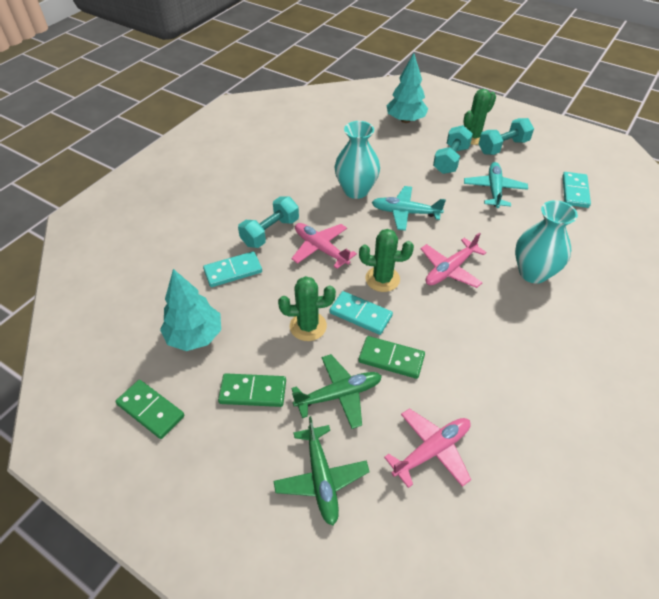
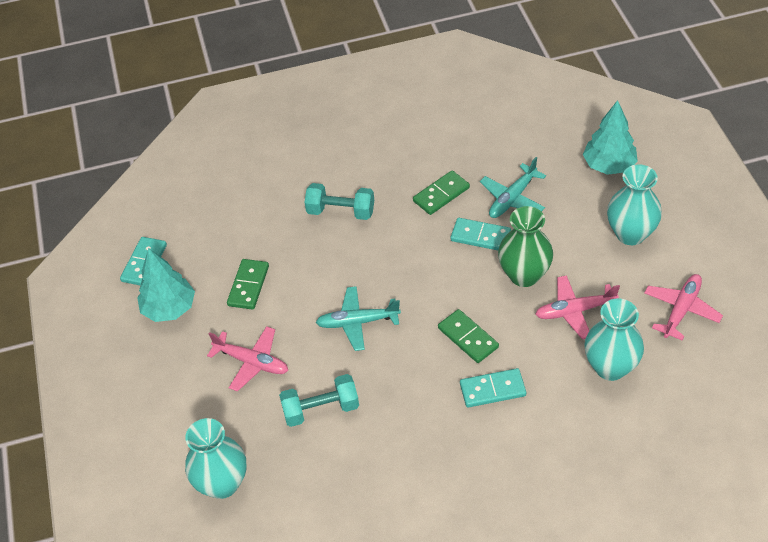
green cactus: [278,276,336,341] [359,229,414,292] [463,89,496,145] = 3 -> none = 0
green plane: [273,416,370,526] [291,354,382,429] = 2 -> none = 0
green vase: none = 0 -> [498,206,553,287] = 1
turquoise dumbbell: [238,196,299,248] [433,125,473,174] [479,118,534,155] = 3 -> [279,374,359,427] [304,183,374,220] = 2
turquoise vase: [335,121,380,199] [515,200,578,284] = 2 -> [185,418,246,499] [584,299,644,381] [607,164,662,245] = 3

